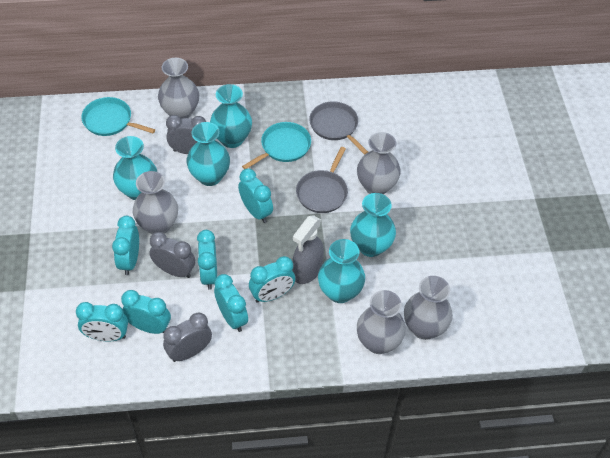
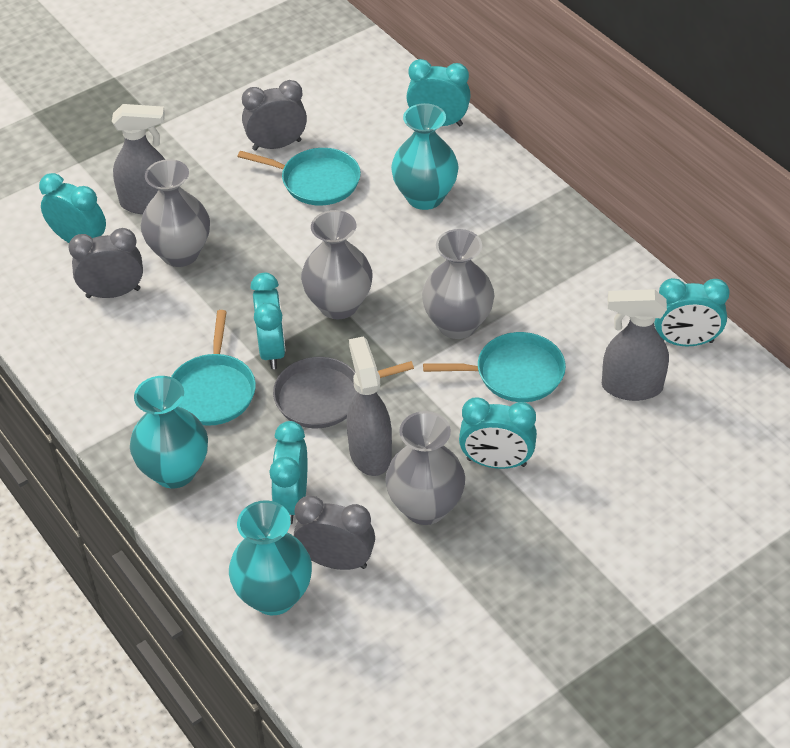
grey pan: [296,147,348,213] [309,101,368,155] = 2 -> [273,357,414,429] = 1
grey spray bottle: [292,215,324,284] = 1 -> [112,104,165,214] [347,336,392,476] [602,289,669,401] = 3
grey vase: [133,171,178,234] [158,58,199,118] [357,132,401,194] [357,290,406,354] [404,276,453,340] = 5 -> [141,159,210,267] [301,210,373,319] [385,411,465,525] [422,229,495,339] = 4
turquoise clock: [76,302,128,341] [112,216,139,275] [121,290,171,334] [197,230,217,290] [214,274,248,332] [238,169,273,223] [249,256,295,303] = 7 -> [39,173,106,243] [251,273,286,369] [269,421,307,524] [406,59,471,126] [459,397,537,469] [654,278,730,346] = 6
turquoise pan: [81,97,155,136] [242,122,311,169] = 2 -> [171,310,256,426] [237,148,361,206] [423,332,566,402] = 3
turquoise vase: [113,136,157,200] [187,122,230,186] [210,84,252,148] [318,239,365,303] [350,193,396,257] = 5 -> [130,376,208,488] [229,500,312,615] [391,103,458,210] = 3

